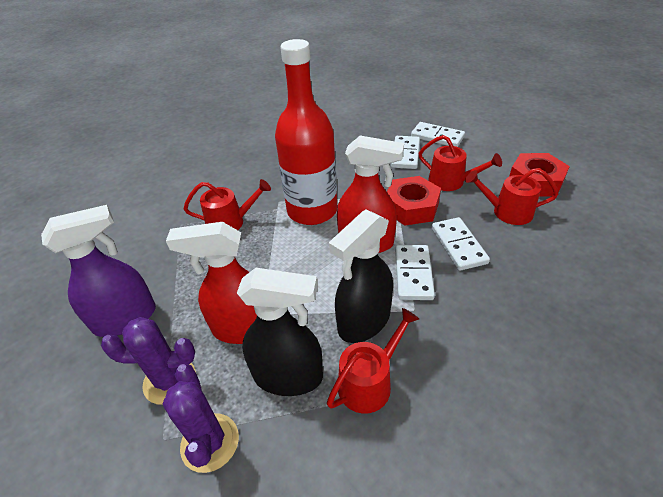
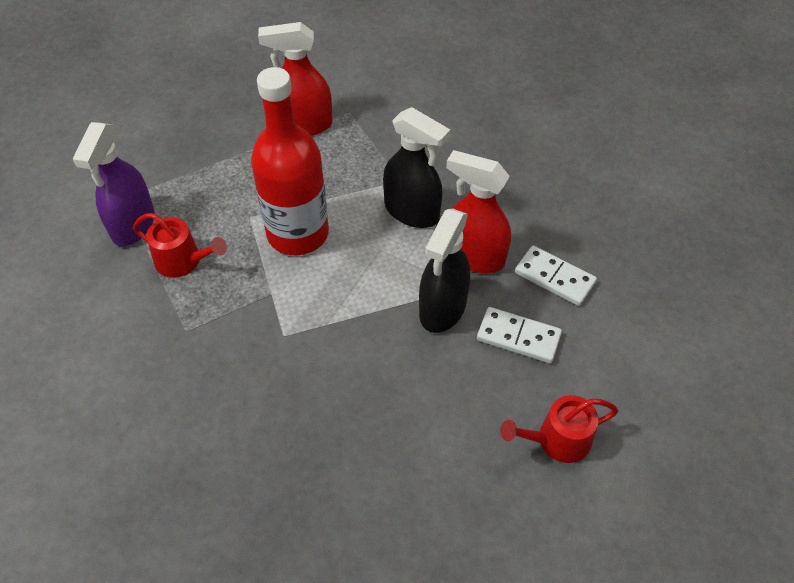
purple cactus: [101,317,196,405] [163,364,239,473] = 2 -> none = 0
red nut: [387,176,441,226] [510,153,570,197] = 2 -> none = 0
red watering can: [184,179,271,230] [327,308,419,414] [419,135,502,191] [465,168,558,225] = 4 -> [133,213,227,278] [500,395,618,463] = 2
white domino: [391,136,420,169] [395,245,435,300] [411,122,465,147] [432,217,490,271] = 4 -> [477,307,562,363] [515,245,597,306] = 2

